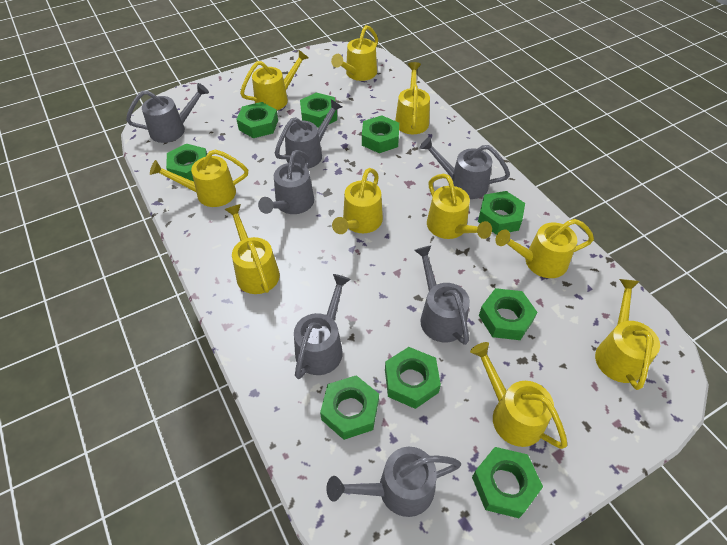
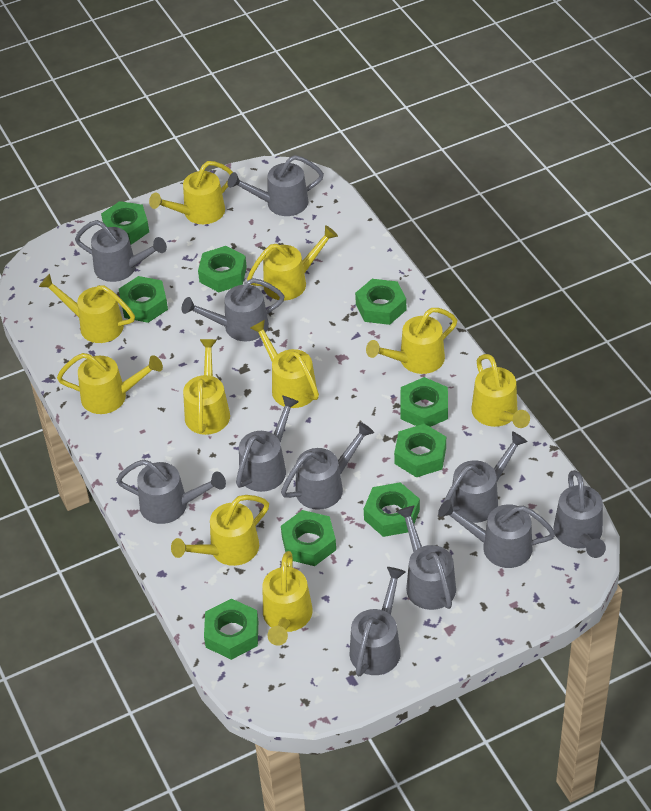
grey watering can: [126,83,209,143] [258,150,314,214] [275,99,342,169] [294,274,351,379] [326,447,461,517] [414,245,470,345] [420,137,510,199] = 7 -> [75,220,167,282] [116,460,226,524] [182,278,285,341] [227,155,324,216] [236,395,299,492] [281,422,374,510] [350,567,406,677] [396,506,456,610] [438,500,555,568] [444,431,528,523] [553,470,606,558] = 11

